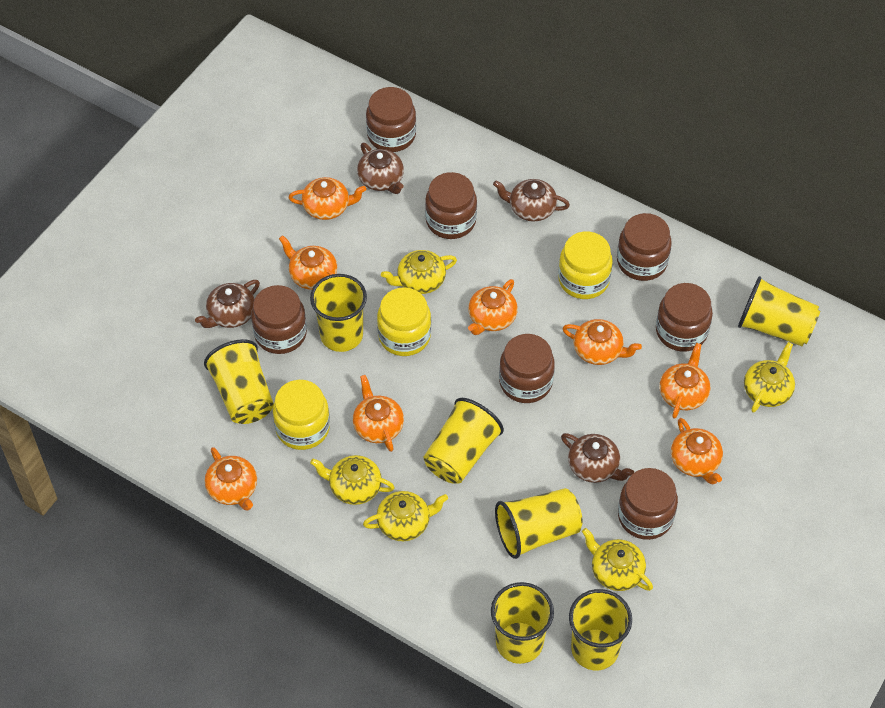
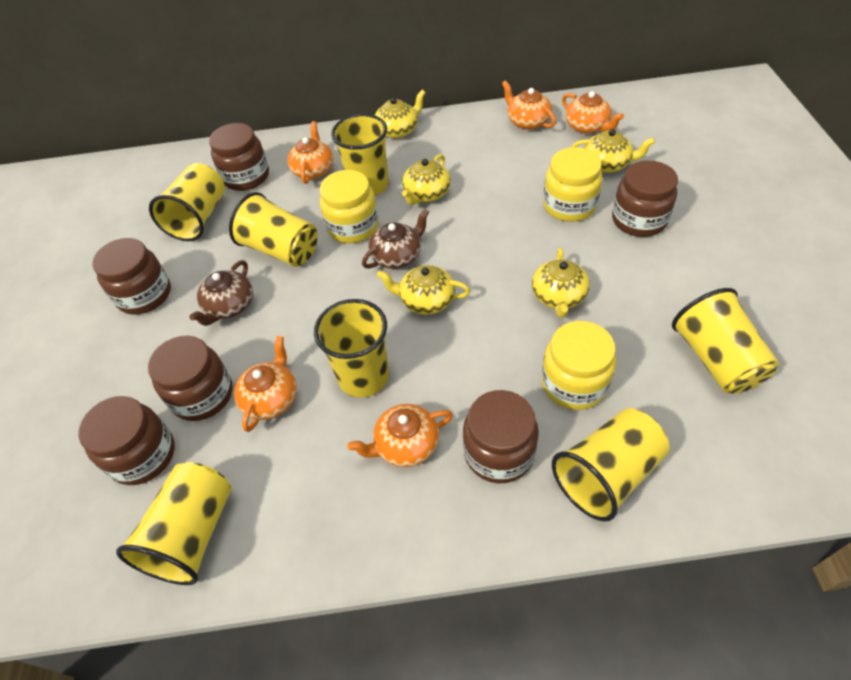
brown jar: [251,285,307,354] [366,87,416,152] [425,172,477,239] [499,334,555,403] [617,213,672,281] [618,468,678,540] [656,283,713,352] = 7 -> [78,396,175,485] [92,238,171,315] [148,336,233,421] [209,123,269,191] [463,390,539,483] [612,160,678,237] = 6
brown teapot: [195,280,260,328] [357,143,404,194] [493,179,570,222] [561,433,634,483] = 4 -> [189,260,253,326] [362,209,429,269] = 2
orange teapot: [205,447,257,511] [279,235,337,290] [288,177,366,220] [353,375,404,452] [468,279,518,335] [562,319,642,365] [659,343,710,419] [671,418,723,484] = 8 -> [234,336,297,432] [287,121,334,184] [348,404,453,467] [502,80,556,130] [562,91,624,134] = 5

